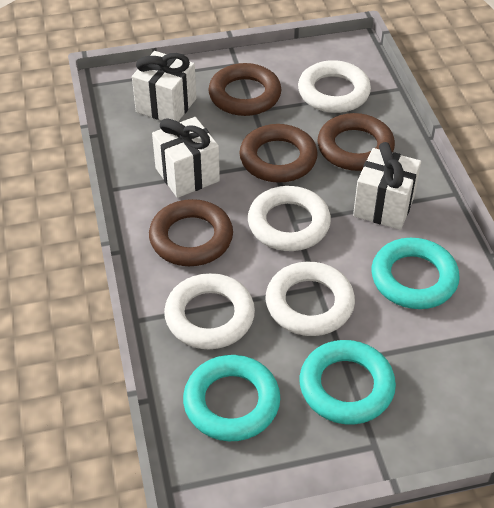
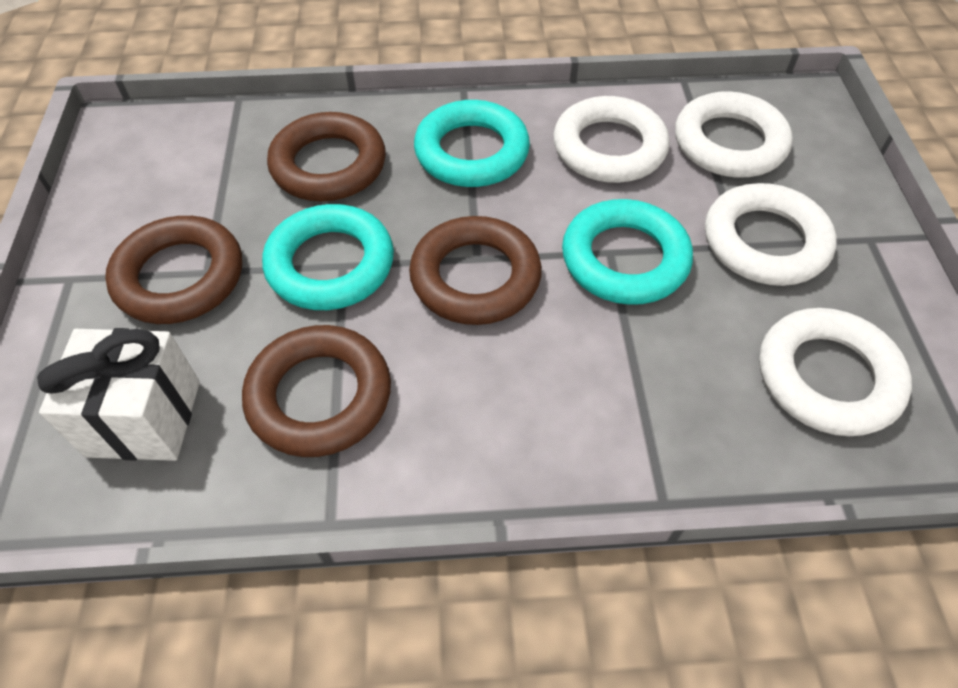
white gift: [132,51,196,122] [152,117,220,198] [353,142,421,230] = 3 -> [37,328,200,461] = 1

